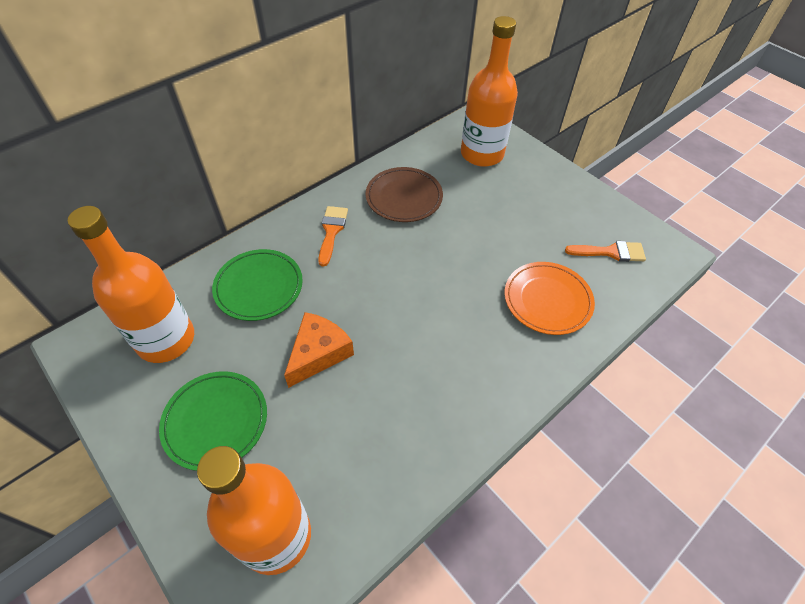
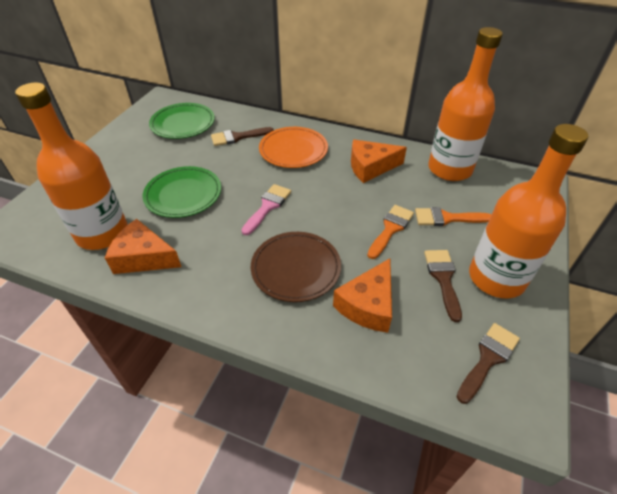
brown brush: none = 0 -> [211,127,274,146] [424,250,462,322] [456,323,520,404] = 3
orange cheese: [284,312,354,388] = 1 -> [105,219,181,274] [333,258,392,333] [351,140,407,183] = 3
pink brush: none = 0 -> [242,184,291,235] = 1

